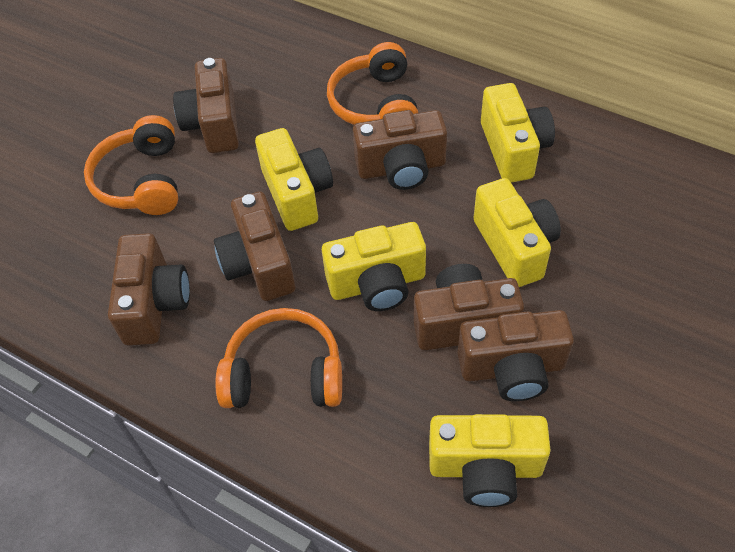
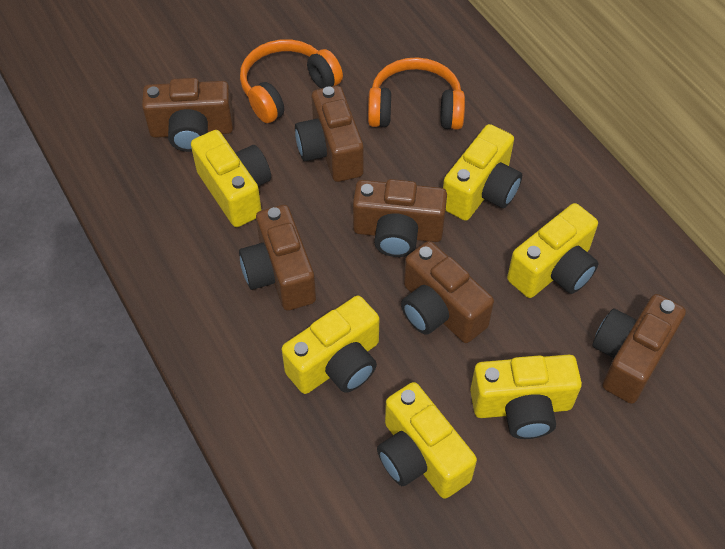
orange headphones: [84,115,178,215] [215,308,342,408] [327,42,418,125] = 3 -> [240,39,343,123] [368,57,465,130] = 2
yellow camera: [255,128,333,231] [322,222,426,311] [429,414,551,507] [474,178,561,287] [481,83,555,183] = 5 -> [191,130,271,227] [282,296,379,394] [377,382,477,499] [443,124,522,221] [470,355,582,439] [507,203,598,298] = 6

